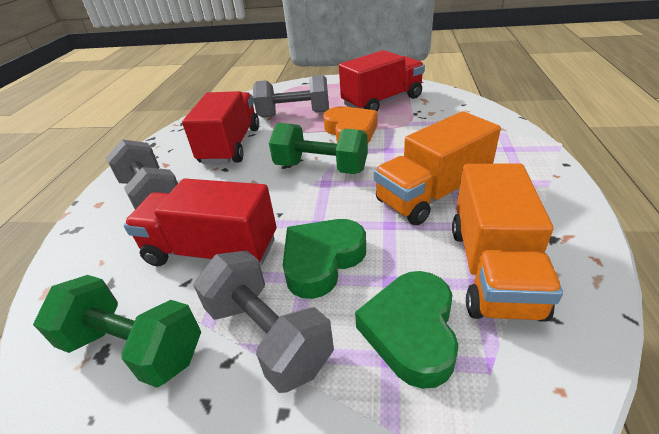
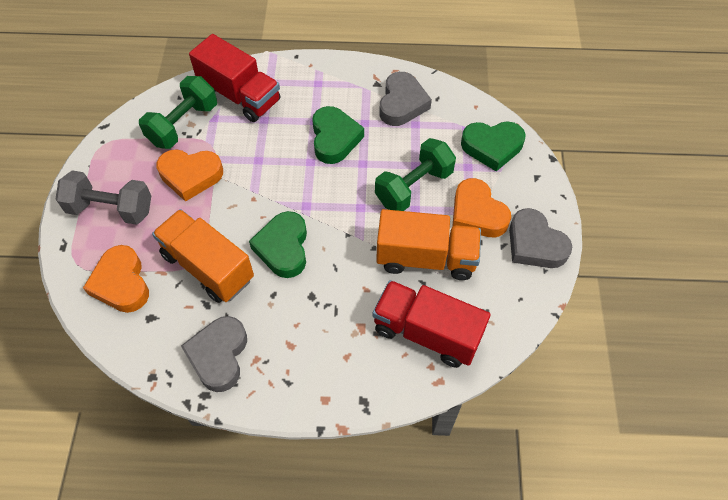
green heart: [283,219,366,299] [355,271,459,389] = 2 -> [249,211,307,278] [312,106,364,164] [461,121,526,171] = 3
grey dumbbell: [106,139,178,209] [193,251,334,393] [253,75,329,118] = 3 -> [56,171,151,225] = 1
grey heart: none = 0 -> [181,316,247,392] [379,72,432,126] [509,208,572,268] = 3
orange heart: [323,106,378,143] = 1 -> [83,245,149,313] [156,149,223,202] [452,178,511,237] = 3
red truck: [124,178,277,266] [182,91,259,164] [339,50,425,111] = 3 -> [189,34,280,122] [373,280,491,368] = 2

